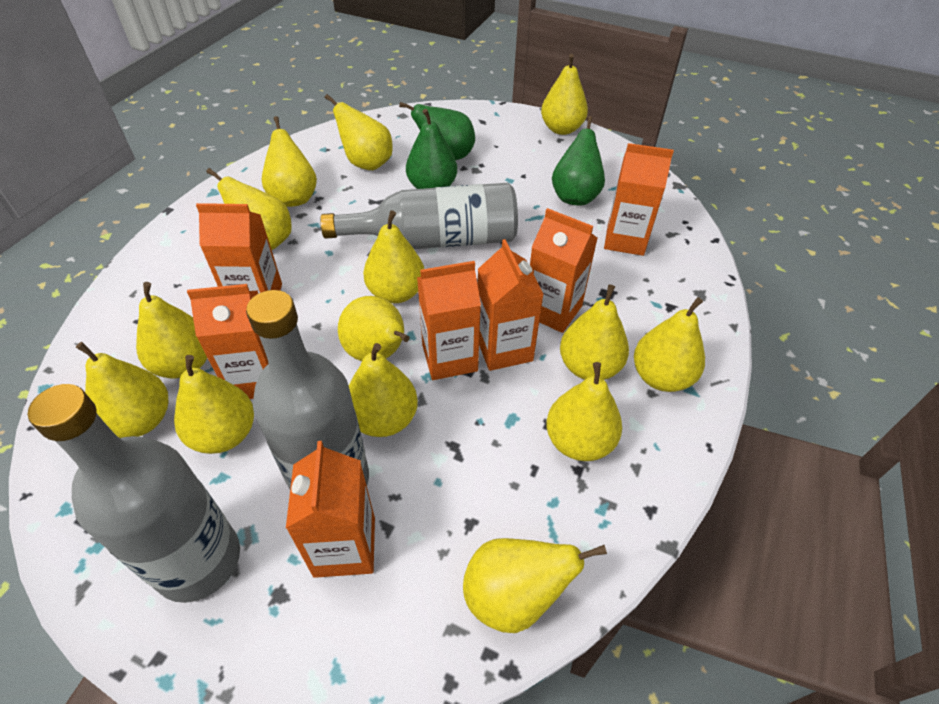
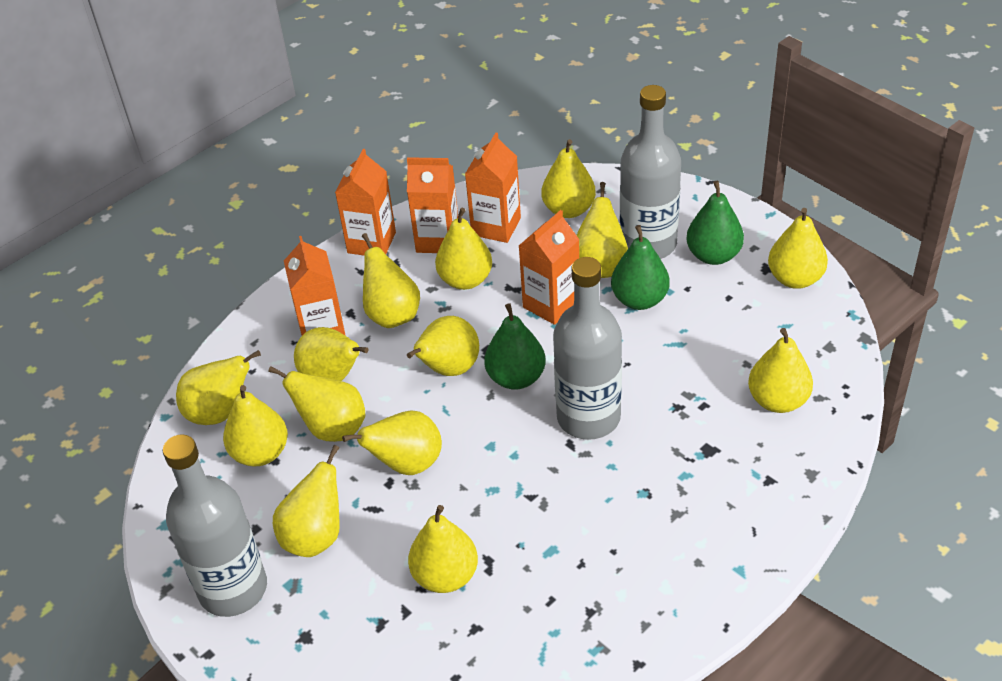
orange carton: [187,284,269,399] [196,203,282,294] [286,441,375,578] [417,261,481,380] [478,239,544,371] [530,208,598,333] [604,143,674,256] = 7 -> [284,236,346,336] [335,149,396,256] [407,157,458,253] [465,133,521,243] [519,210,579,325] = 5

